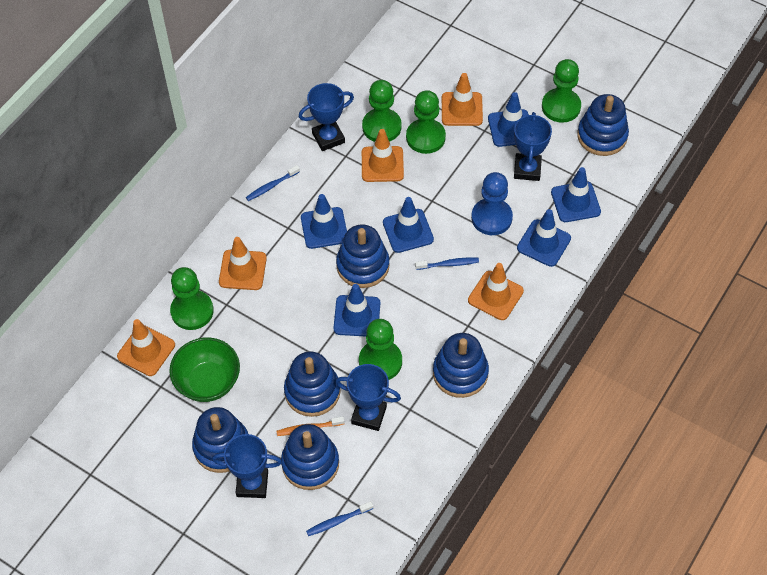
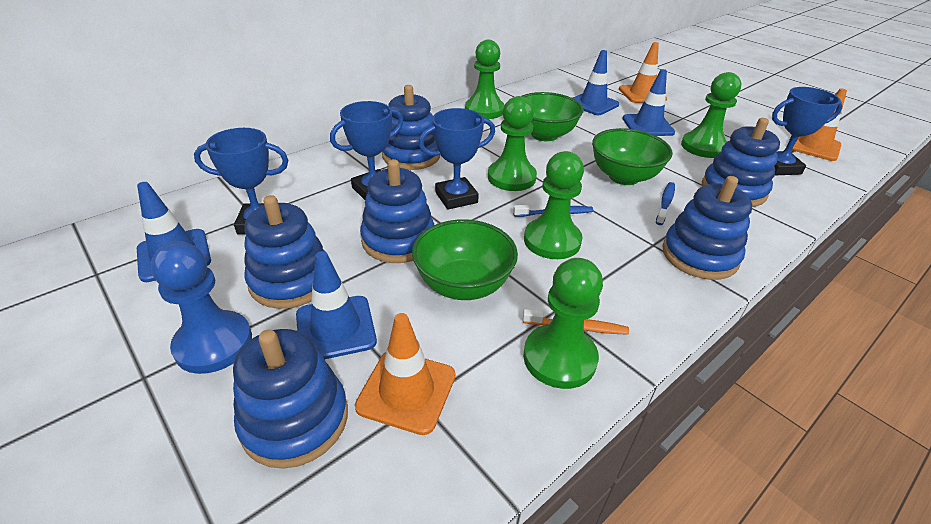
blue toothbrush: [246,165,300,201] [306,501,373,536] [415,257,479,270] = 3 -> [513,205,593,217] [656,182,675,225] = 2
blue traffic cone: [301,194,347,249] [334,284,380,336] [383,197,434,253] [488,92,529,147] [517,209,571,267] [551,167,601,222] = 6 -> [137,182,211,282] [296,251,377,359] [573,50,619,115] [622,69,675,136] = 4
green bowl: [169,338,240,402] = 1 -> [412,219,518,300] [522,92,584,141] [592,128,673,185] = 3
orange traffic cone: [117,319,175,376] [219,237,267,290] [362,129,404,182] [442,73,483,126] [468,263,524,320] = 5 -> [355,313,455,435] [619,42,667,103] [788,88,847,161] = 3

